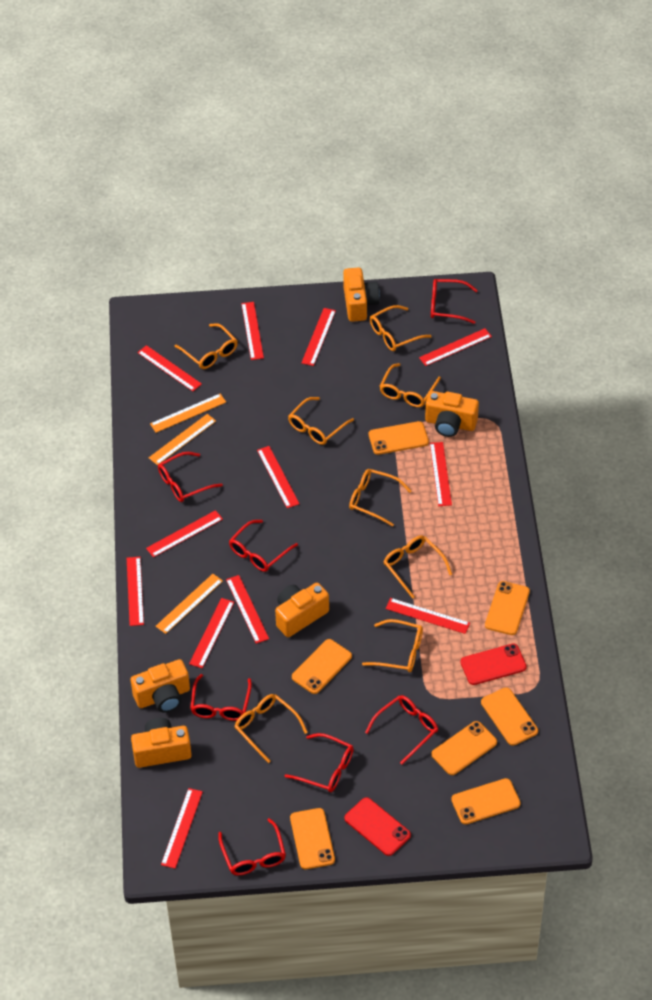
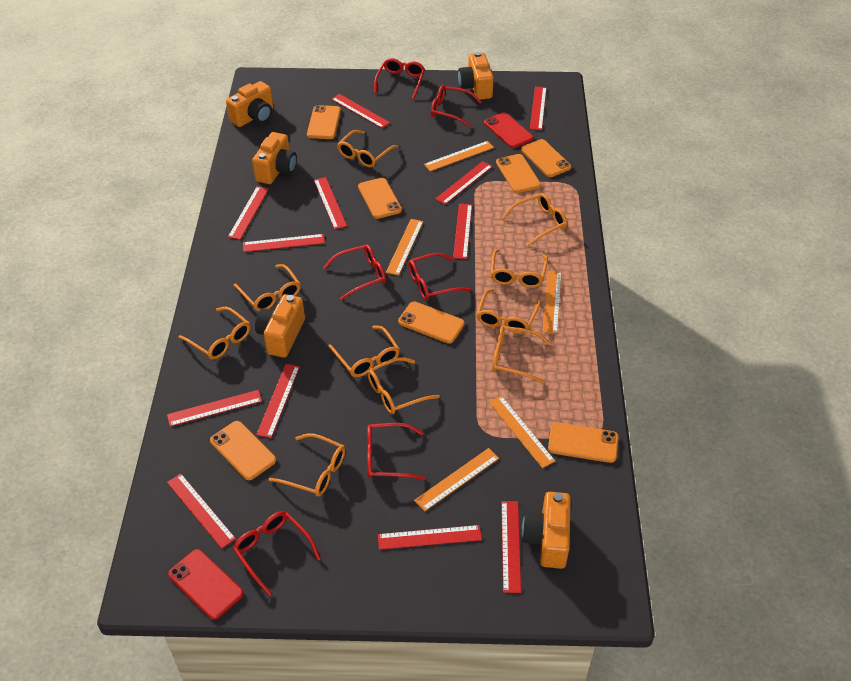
orange glasses: [174,323,238,369] [234,694,308,763] [288,397,354,445] [349,469,411,527] [362,619,423,672] [370,305,431,351] [379,363,441,407] [384,535,452,599] = 8 -> [178,307,250,360] [234,264,301,311] [269,433,345,497] [329,325,400,377] [337,130,399,167] [367,357,440,414] [476,289,540,334] [491,249,548,288] [492,326,551,384] [502,193,567,247] = 10
orange ruler: [149,414,216,465] [150,394,226,433] [155,574,223,634] = 3 -> [386,219,423,276] [414,448,499,512] [424,141,494,171] [489,396,555,468] [543,270,562,334] = 5
red glasses: [158,452,223,502] [190,674,252,721] [218,818,286,875] [229,520,298,572] [284,733,353,792] [365,695,438,765] [431,279,478,324] = 7 -> [233,511,321,596] [323,244,386,300] [367,423,426,480] [374,58,425,99] [408,253,471,300] [431,85,481,127] = 6

